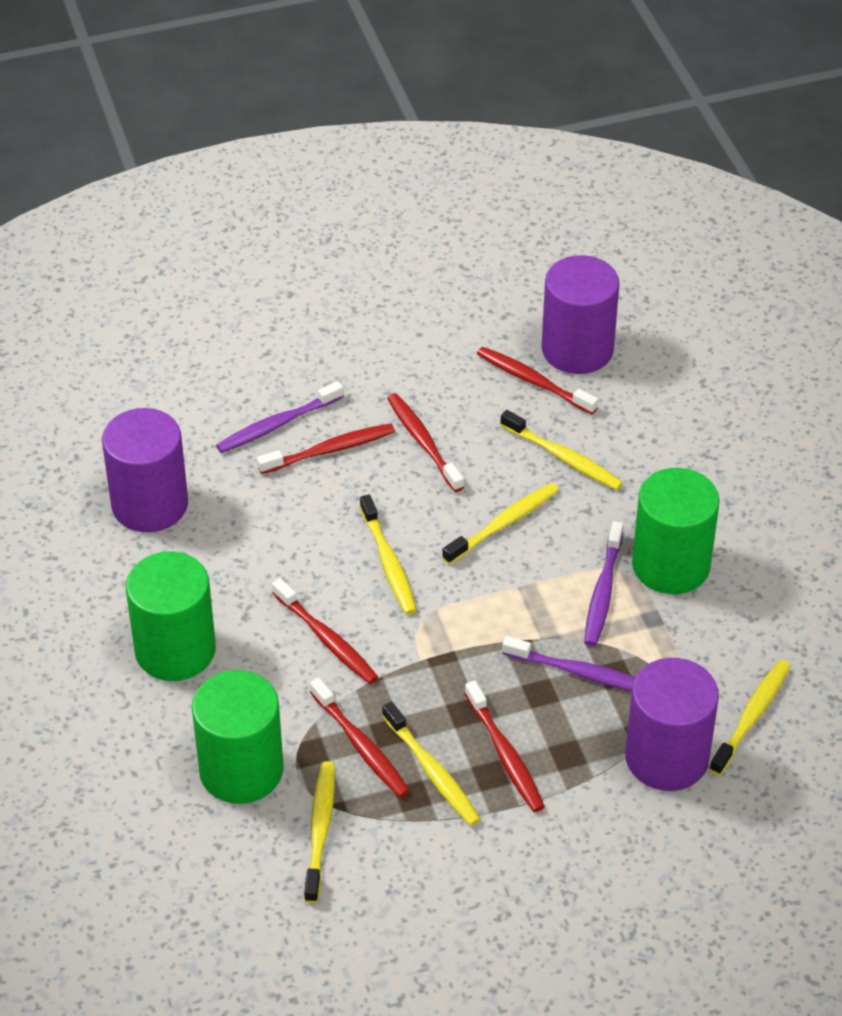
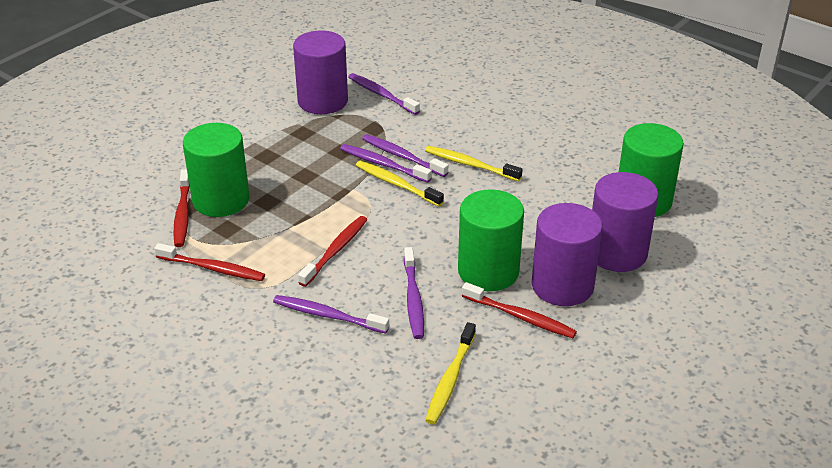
purple toothbrush: [216,381,344,453] [502,636,636,692] [584,521,624,646] = 3 -> [273,295,389,334] [340,144,432,183] [348,73,420,115] [362,134,448,177] [404,247,424,339] = 5
red toothbrush: [257,423,395,474] [272,578,378,684] [310,677,410,798] [387,393,464,492] [465,680,545,812] [477,347,598,414] = 6 -> [154,243,265,281] [173,169,190,247] [298,216,368,287] [462,282,577,338] = 4
yellow toothbrush: [304,761,335,903] [360,494,417,615] [382,701,481,826] [442,483,559,565] [500,410,623,490] [709,660,791,776] = 6 -> [356,161,444,207] [425,146,523,181] [425,322,476,424] = 3

